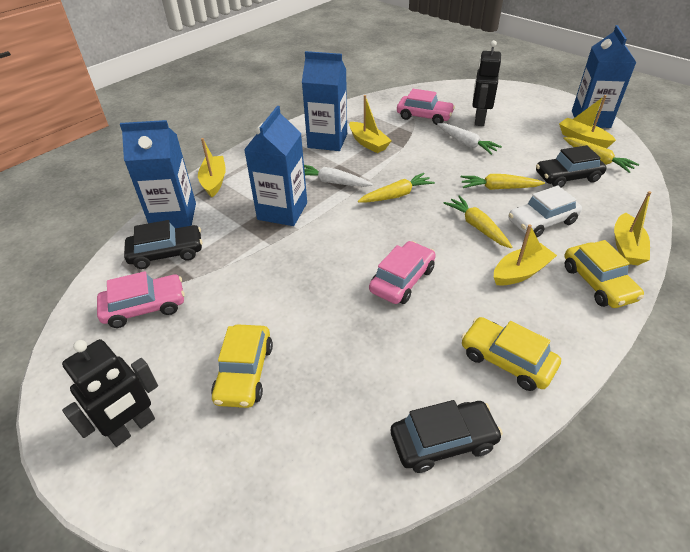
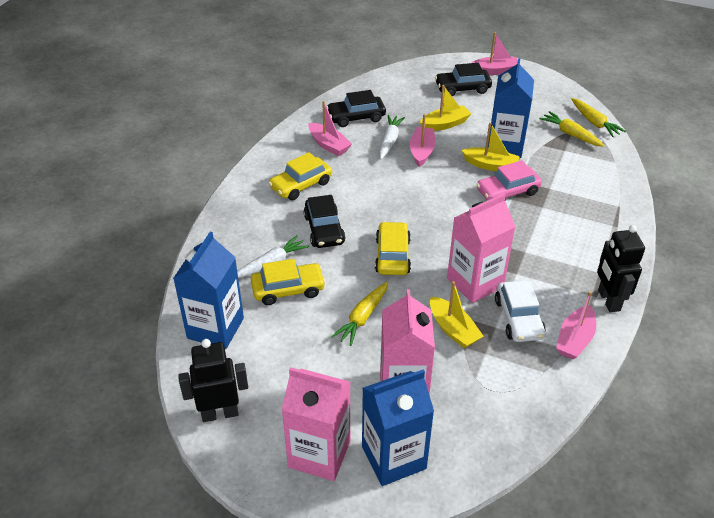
blue carton: [120,120,196,228] [244,106,307,226] [302,51,347,151] [572,25,637,128] = 4 -> [173,232,244,349] [362,370,434,486] [488,58,534,158] = 3
pink boat: none = 0 -> [308,101,352,156] [410,114,435,167] [472,32,518,75] [556,291,596,360] = 4
pink car: [97,271,185,328] [369,241,436,304] [397,89,455,125] = 3 -> [476,160,542,201] = 1
pink carton: none = 0 -> [282,367,350,481] [380,289,435,395] [447,193,516,303] = 3
yellow boat: [198,138,226,197] [349,95,392,153] [494,224,557,285] [559,95,616,148] [614,191,652,265] = 5 -> [420,85,471,131] [430,281,484,348] [461,122,520,171] = 3
yellow carrot: [358,173,435,202] [444,195,512,248] [461,174,545,190] [563,137,639,173] = 4 -> [331,282,388,346] [539,111,605,147] [571,98,626,137] = 3

